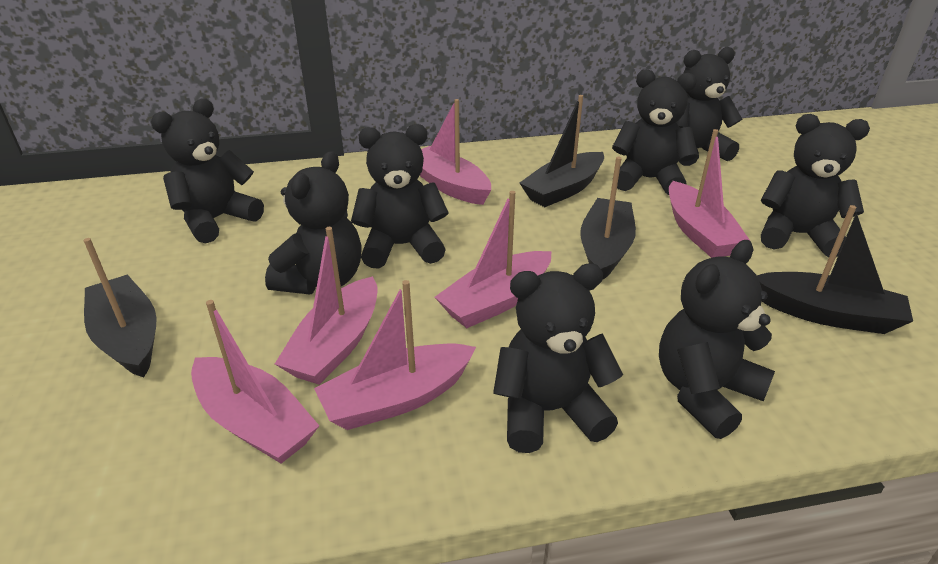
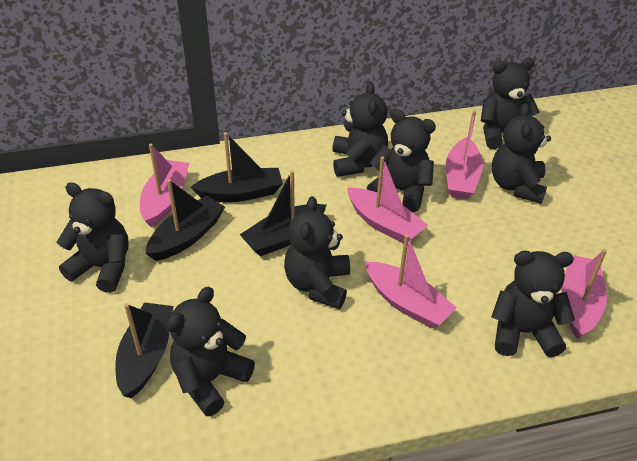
pink boat: [191,300,319,463] [275,227,377,385] [314,280,476,430] [420,99,491,205] [435,191,552,328] [669,129,750,258] = 6 -> [140,144,189,227] [347,156,428,243] [365,234,457,328] [446,110,483,199] [562,249,607,339] = 5

